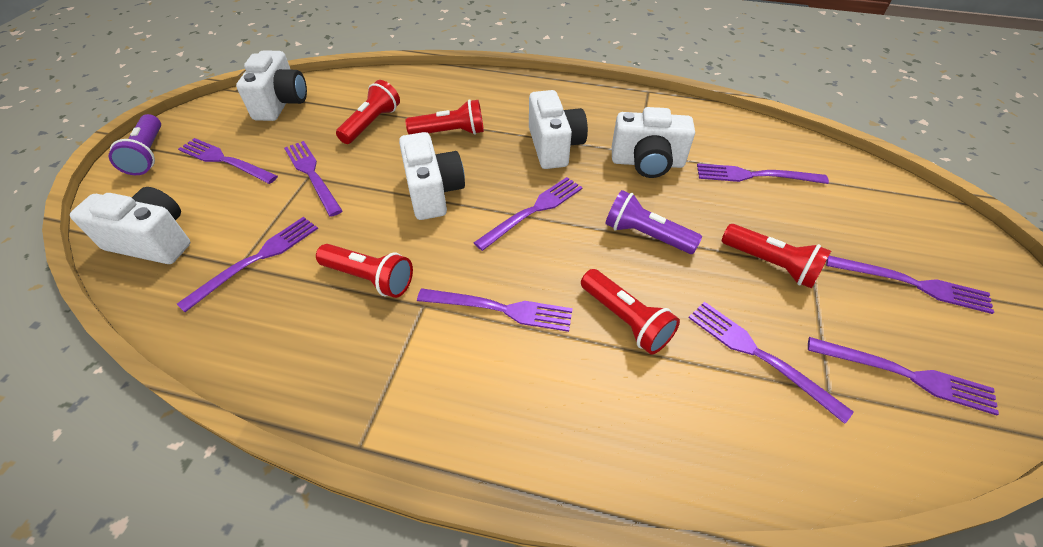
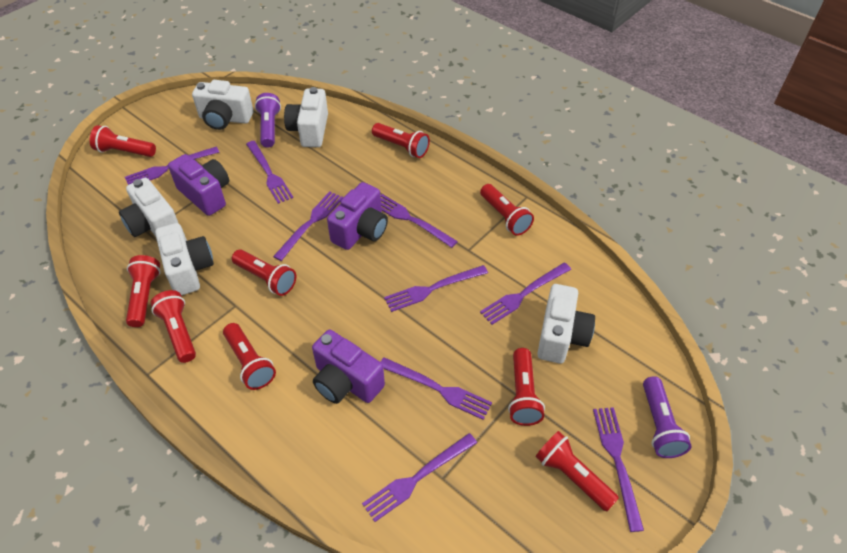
purple camera: none = 0 -> [168,154,229,216] [312,330,385,404] [327,182,388,250] = 3
red flashlight: [316,244,413,298] [336,80,400,144] [406,99,484,135] [581,269,680,355] [722,224,831,289] = 5 -> [90,125,156,157] [126,255,161,327] [150,290,196,363] [223,323,276,390] [232,249,296,296] [372,123,430,158] [480,184,534,236] [508,348,545,426] [536,431,619,511] = 9

